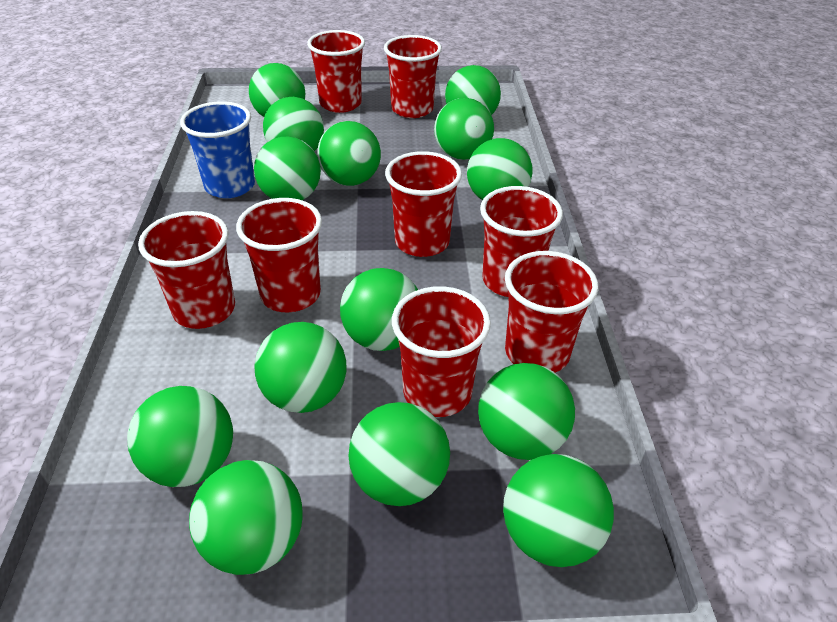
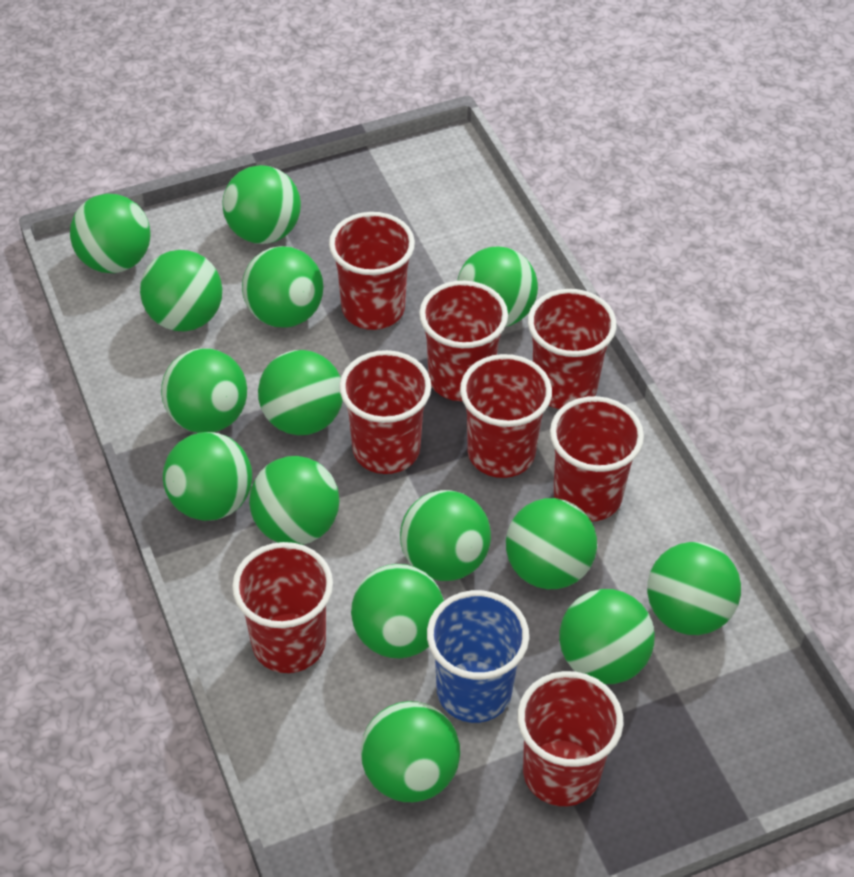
green ball: [127,386,233,487] [189,460,303,575] [249,63,305,117] [254,137,321,200] [254,322,347,413] [263,97,324,151] [317,121,381,186] [340,268,418,351] [348,402,450,506] [434,98,494,160] [445,65,501,115] [467,138,532,200] [478,363,575,460] [503,454,614,567] = 14 -> [70,194,151,273] [140,250,222,331] [161,348,247,433] [163,432,252,521] [222,165,301,244] [242,246,323,328] [249,456,339,545] [258,350,343,435] [351,564,444,658] [361,701,460,802] [400,490,491,581] [457,247,538,327] [506,498,597,589] [559,589,655,684] [647,542,741,635] = 15

